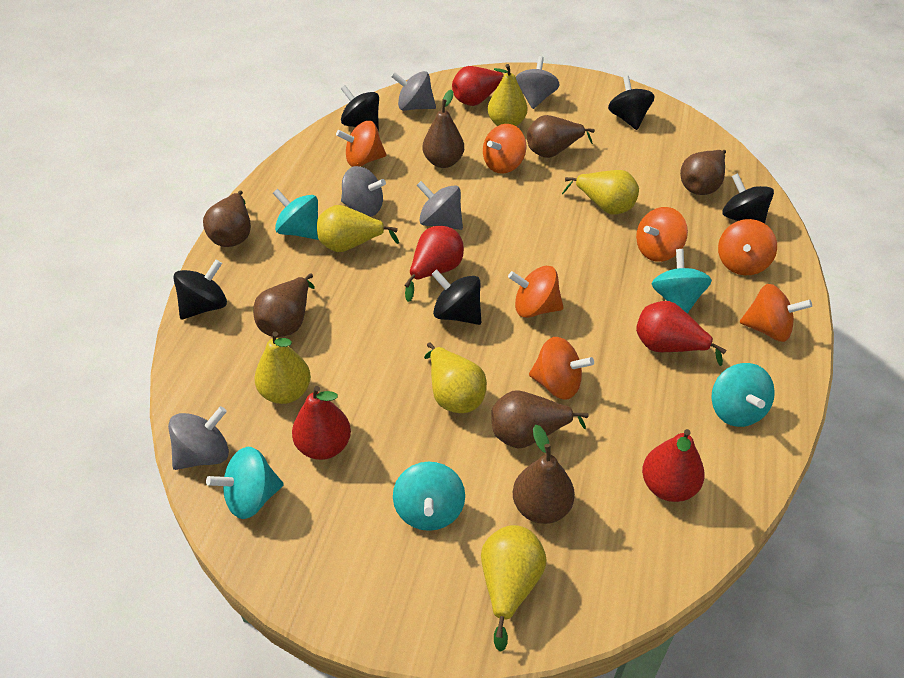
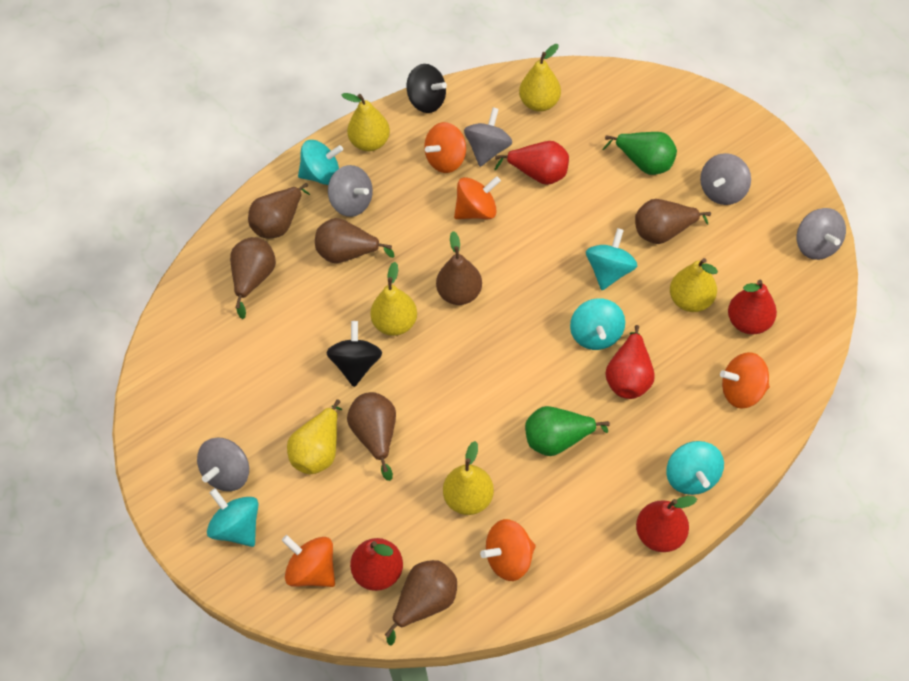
black spinning top: [173,260,227,319] [341,85,379,131] [432,270,481,325] [608,76,654,130] [722,173,774,224] = 5 -> [326,321,382,387] [407,64,447,113] = 2
green pear: none = 0 -> [525,406,610,456] [603,132,677,175] = 2
orange spinning top: [336,121,386,167] [483,124,526,174] [508,266,564,318] [529,337,594,400] [636,207,688,262] [718,219,777,275] [740,284,812,342] = 7 -> [282,535,335,587] [424,122,466,173] [454,176,501,219] [480,519,536,581] [720,352,770,409] = 5

